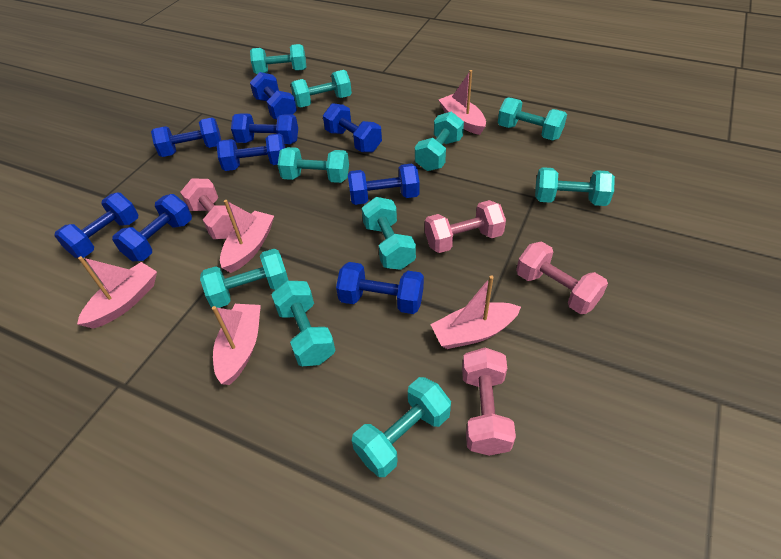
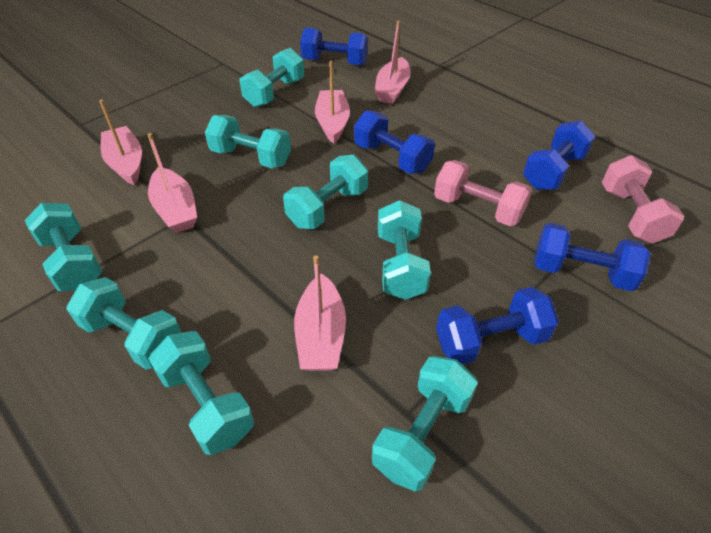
blue dumbbell: [54,193,138,258] [112,194,192,261] [151,118,222,157] [217,133,286,171] [231,113,298,144] [250,72,297,119] [323,103,382,152] [336,262,424,314] [348,163,420,205] = 9 -> [300,28,368,66] [354,110,435,174] [436,287,559,365] [523,121,595,190] [534,223,651,291] = 5
pink dumbbell: [180,178,234,239] [425,200,506,253] [462,348,516,456] [516,242,608,314] = 4 -> [434,160,532,226] [602,155,685,244] = 2
turquoise dumbbell: [200,249,289,308] [250,44,307,74] [271,281,336,366] [278,147,349,183] [291,70,352,107] [352,377,451,477] [362,197,416,270] [415,112,464,171] [498,97,567,140] [535,167,615,206] = 10 -> [25,203,103,291] [66,277,182,370] [148,331,254,455] [205,115,291,168] [240,48,304,107] [283,155,368,229] [372,356,478,492] [378,200,431,300] = 8

